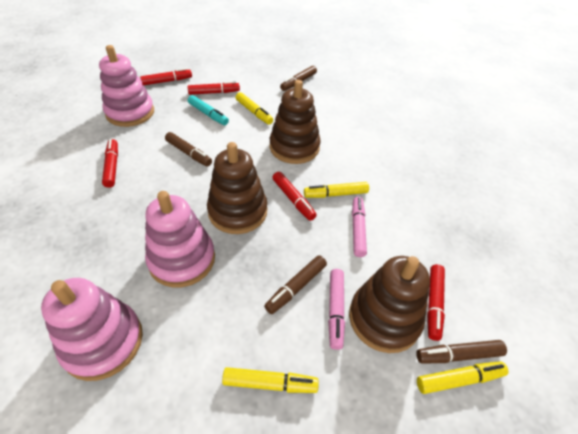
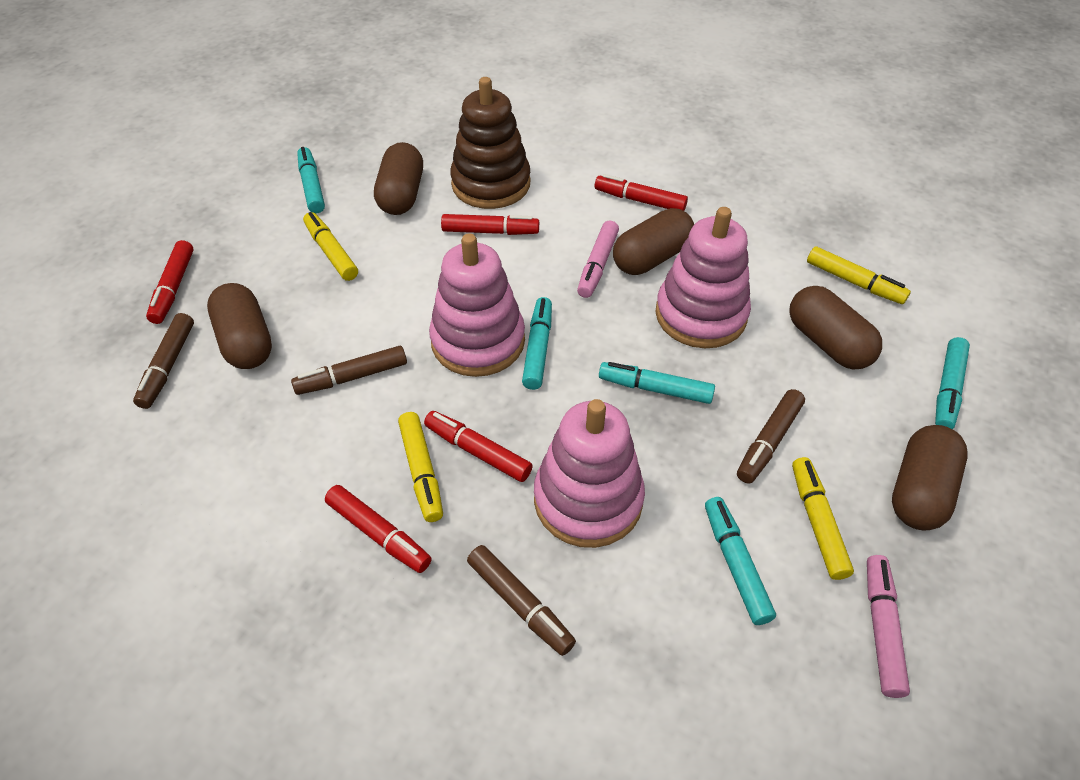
brown capsule: none = 0 -> [207,283,272,369] [374,142,423,215] [613,208,694,275] [789,286,882,370] [892,425,967,531] = 5
brown stacking toy: [207,142,267,234] [270,80,321,164] [349,256,430,353] = 3 -> [450,77,530,209] = 1
turquoise marker: [188,95,229,125] = 1 -> [297,147,325,213] [522,297,552,390] [599,362,715,404] [705,497,776,625] [935,337,970,429] = 5

